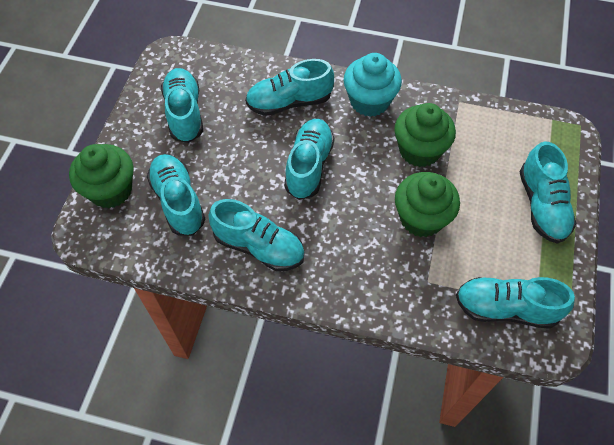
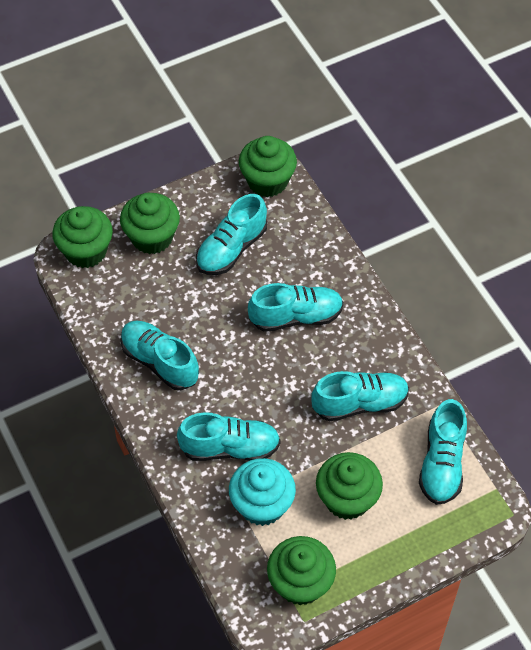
green cupcake: [69,144,133,208] [394,103,456,167] [395,172,460,237] = 3 -> [52,206,113,268] [120,193,180,254] [239,136,297,197] [267,536,336,605] [316,452,383,520] = 5
turquoise shoe: [147,154,205,236] [161,68,203,143] [208,199,305,271] [245,59,334,116] [284,119,334,200] [456,277,575,329] [519,141,576,244] = 7 -> [121,321,199,390] [177,412,281,461] [196,194,267,275] [248,283,344,332] [311,371,409,421] [419,399,467,505] = 6

